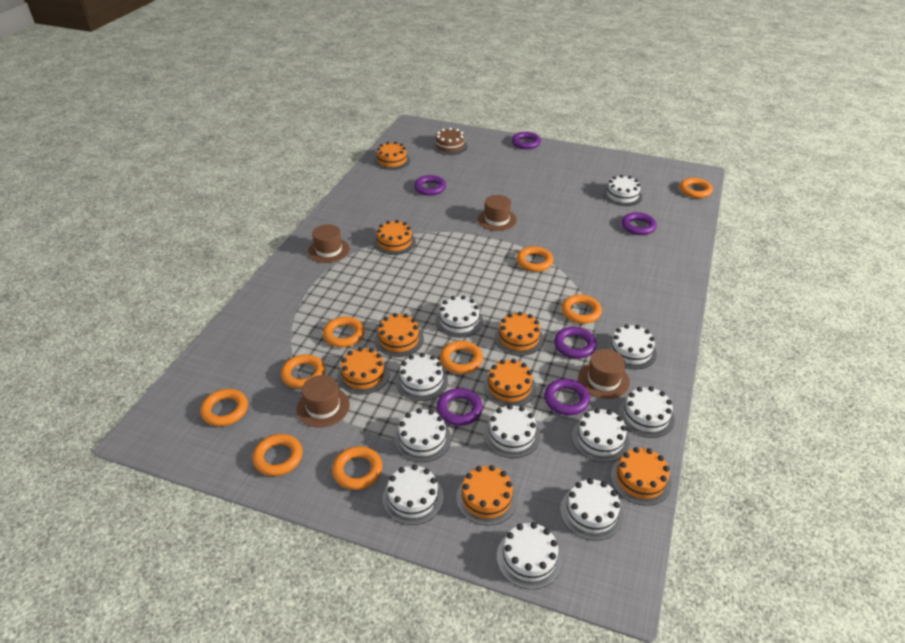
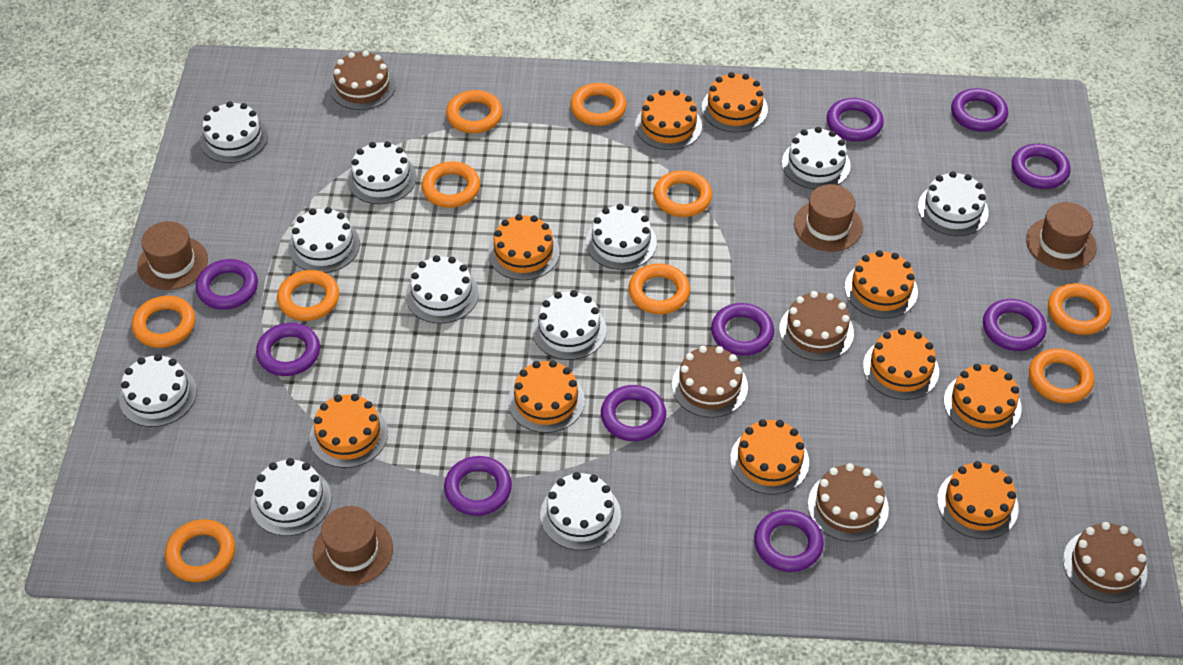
brown cake: [433,127,467,155] = 1 -> [330,51,396,110] [672,346,748,418] [779,291,854,361] [808,463,889,542] [1063,522,1147,603] = 5
orange cake: [338,347,390,395] [374,141,410,170] [374,220,416,255] [374,313,424,357] [456,465,518,525] [483,359,536,407] [494,311,544,356] [611,447,672,506] = 8 -> [309,394,388,468] [488,214,560,280] [508,360,585,433] [635,90,702,150] [701,72,768,133] [730,419,809,495] [845,250,918,318] [863,328,939,400] [937,461,1019,539] [944,364,1022,437] = 10
orange ring: [200,389,248,426] [252,434,303,476] [281,354,325,389] [323,316,365,347] [332,446,383,490] [440,341,483,374] [517,246,554,272] [562,295,602,324] [680,178,713,198] = 9 -> [132,296,195,348] [165,519,235,582] [277,270,339,321] [422,161,480,208] [446,90,503,133] [570,83,627,126] [628,263,690,314] [653,170,712,217] [1029,349,1094,403] [1048,283,1111,335] = 10
purple ring: [414,175,446,196] [436,388,483,426] [512,132,541,149] [544,379,590,415] [554,327,597,358] [622,212,657,235] = 6 -> [196,259,258,310] [256,323,320,376] [444,456,512,516] [601,385,666,441] [711,303,774,356] [754,510,824,572] [827,98,884,142] [951,88,1008,132] [983,299,1047,351] [1012,144,1070,189] = 10

